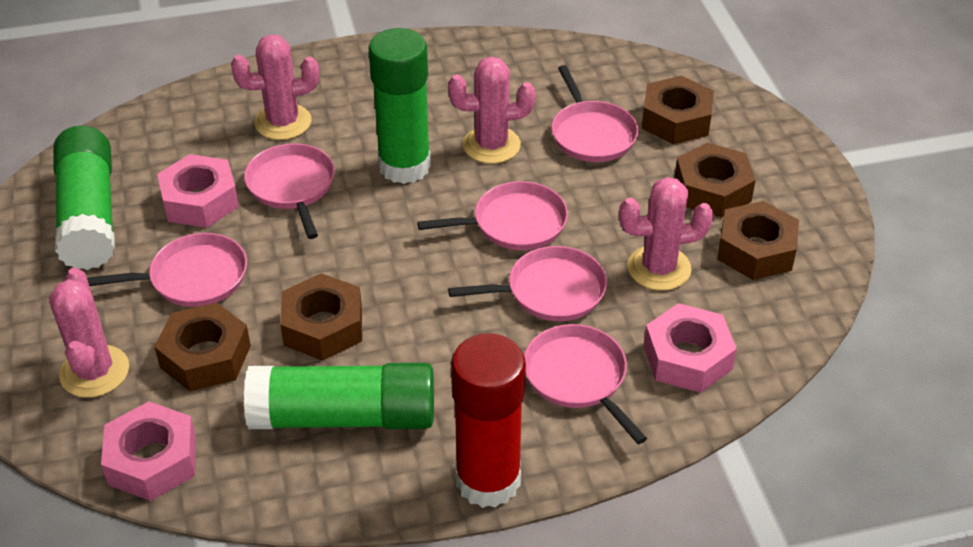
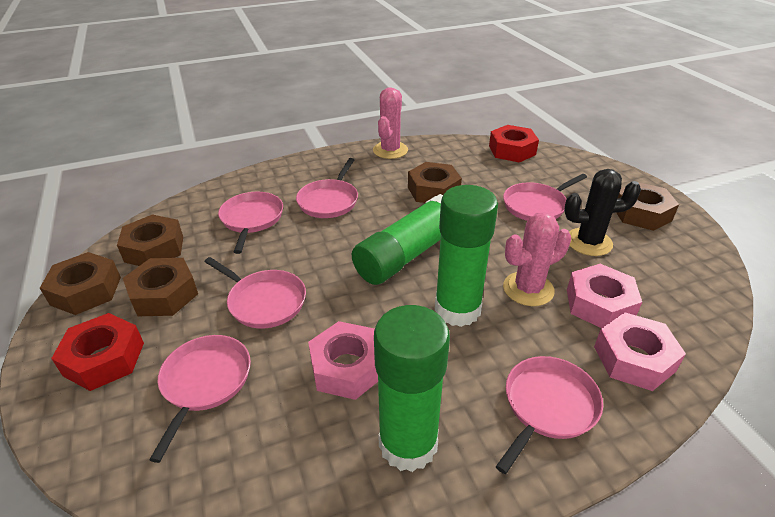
black cactus: none = 0 -> [564,169,641,256] = 1
pink cactus: [49,268,129,398] [231,34,319,140] [448,57,535,164] [619,177,714,291] = 4 -> [373,87,408,159] [503,212,571,306] = 2
red glue stick: [451,333,526,508] = 1 -> none = 0
red nut: none = 0 -> [51,313,144,391] [489,125,539,162] = 2

